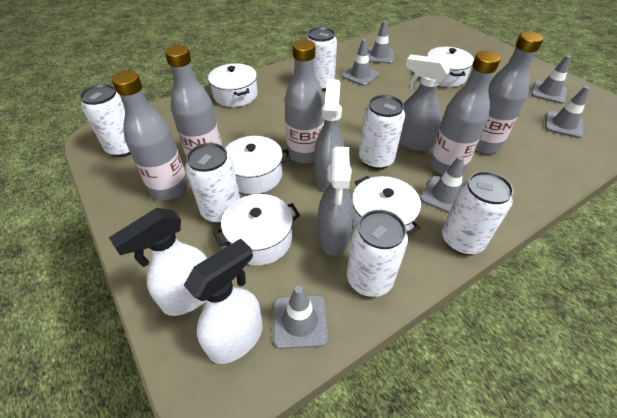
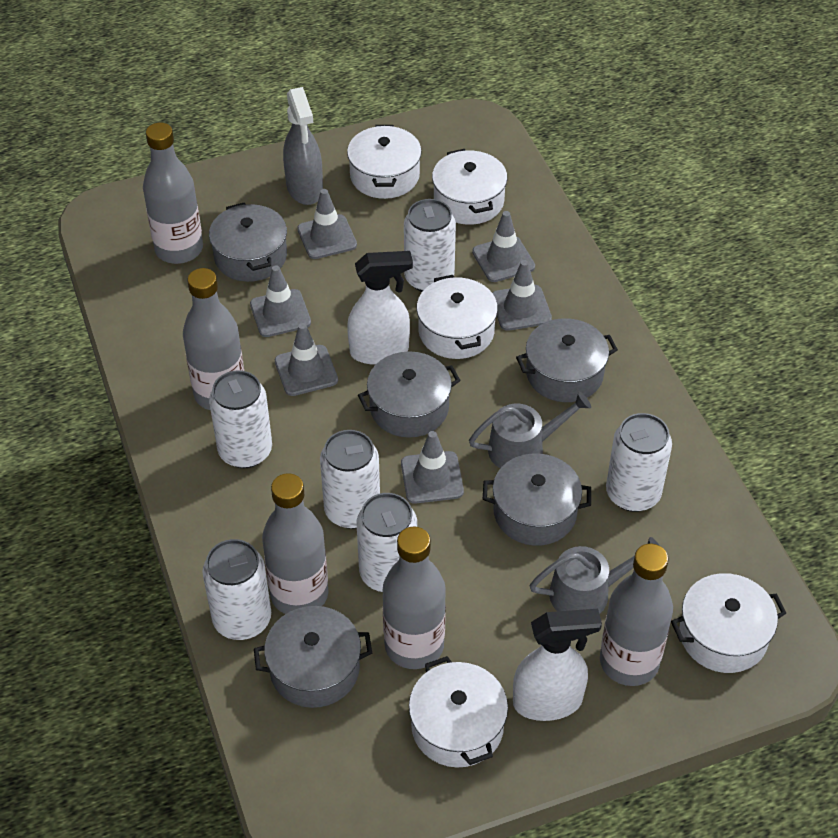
grey pot: none = 0 -> [209,203,287,282] [254,606,372,708] [358,351,461,438] [483,453,591,546] [516,318,618,402] = 5
grey spray bottle: [314,79,345,190] [318,147,354,256] [399,55,450,151] = 3 -> [283,87,323,205] = 1
grey watering can: none = 0 -> [469,392,591,468] [529,537,659,614] = 2

